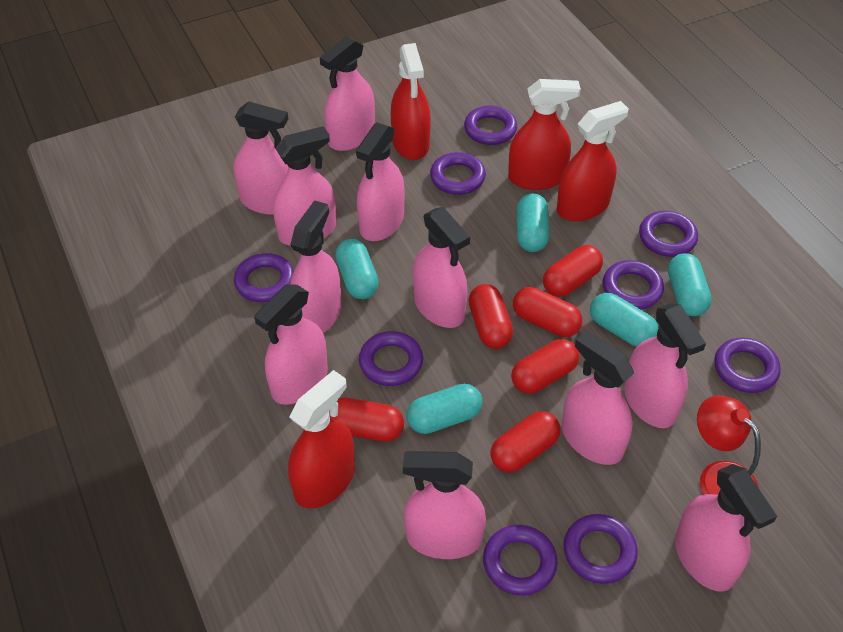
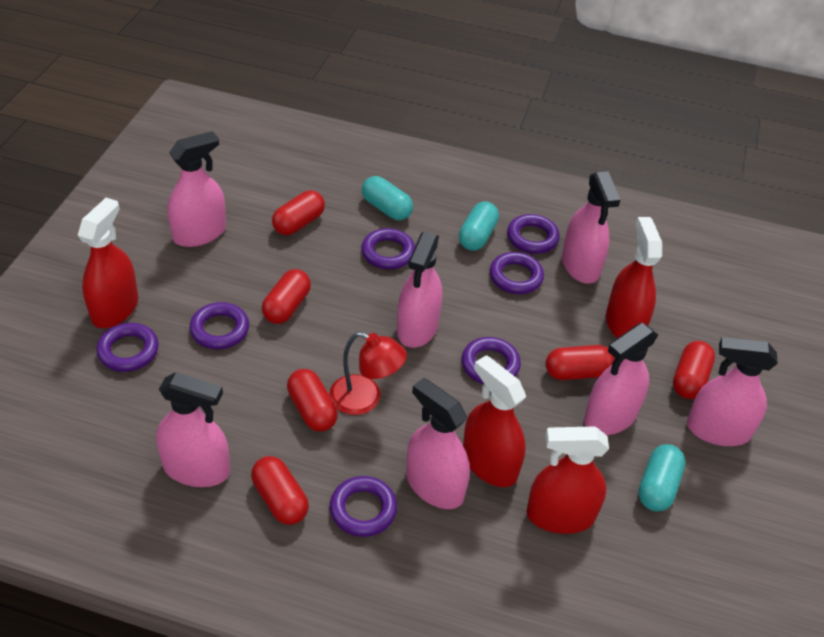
pink spray bottle: [233,101,288,215] [254,284,328,405] [273,126,336,246] [290,200,341,333] [320,36,375,151] [356,122,405,241] [403,451,486,559] [413,207,470,328] [562,331,634,465] [624,303,706,428] [675,464,777,592] = 11 -> [156,372,230,487] [168,131,226,247] [397,232,442,348] [406,378,470,509] [562,171,620,283] [584,323,658,435] [687,337,778,446] = 7
purple ring: [234,253,294,302] [359,331,423,386] [430,152,486,195] [464,106,517,145] [483,525,558,595] [563,514,638,584] [603,260,664,310] [639,211,698,257] [714,337,781,393] = 9 -> [96,323,159,372] [189,302,249,349] [330,476,397,537] [361,228,415,269] [462,337,521,384] [490,252,544,294] [507,214,560,254] = 7
turquoise capsule: [335,239,379,299] [406,384,483,434] [517,194,549,252] [590,293,658,347] [668,253,712,316] = 5 -> [362,176,413,220] [459,201,499,251] [639,444,685,511] = 3

